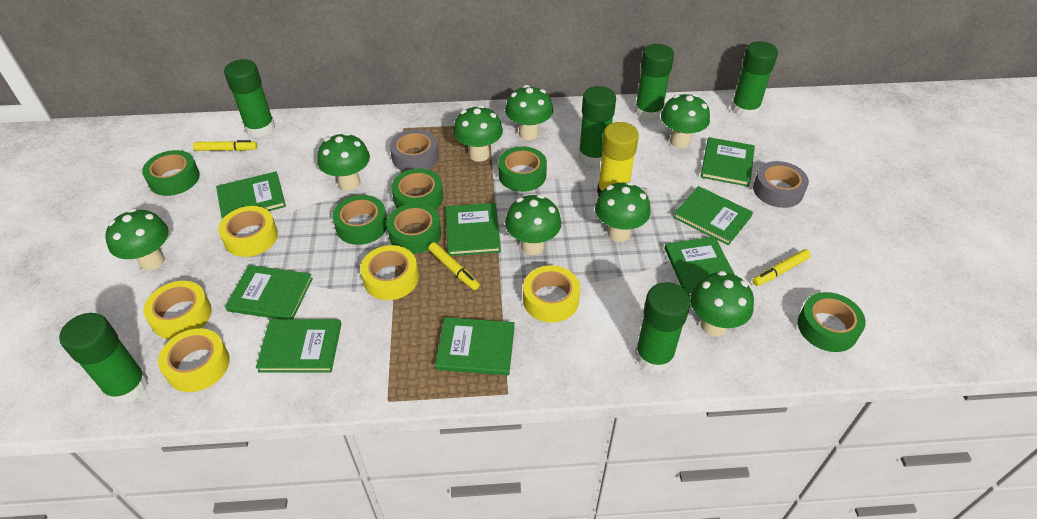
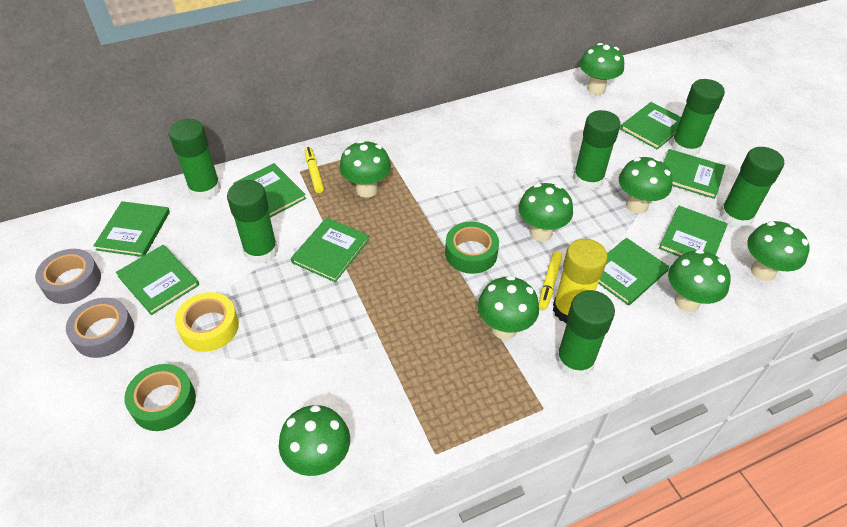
green tape: [142,150,200,196] [333,195,387,245] [387,203,441,254] [391,168,443,210] [498,146,547,192] [798,292,866,352] = 6 -> [124,364,196,431] [445,222,499,274] = 2
yellow marker: [193,140,257,151] [428,242,480,290] [752,249,811,286] = 3 -> [304,147,324,193] [539,251,562,310] = 2
yellow tape: [143,281,212,339] [158,328,230,392] [218,206,278,257] [360,245,419,300] [523,265,580,323] = 5 -> [175,292,239,352] = 1

